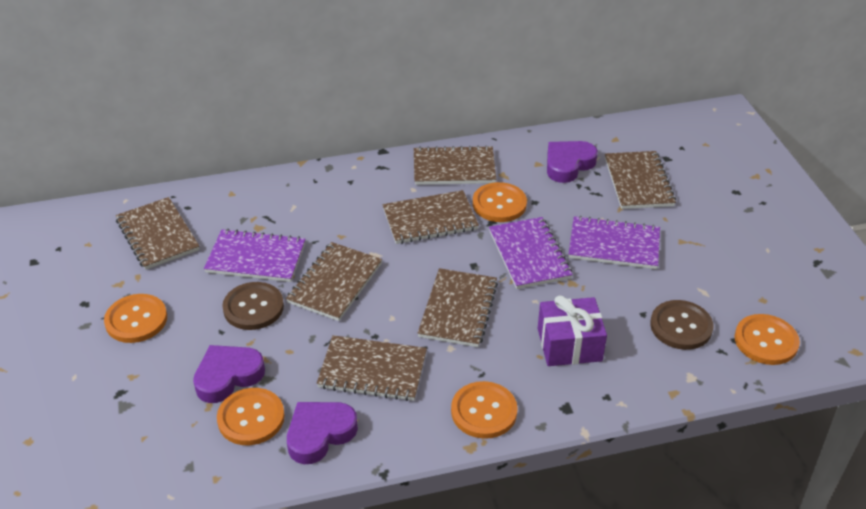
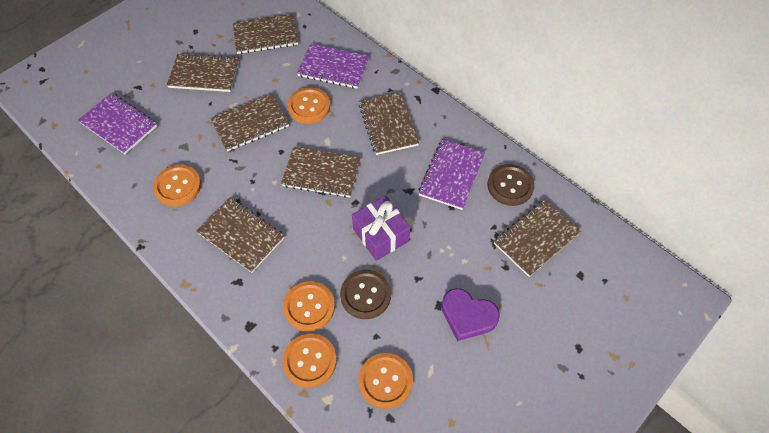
purple heart: [193,345,265,403] [287,402,358,464] [547,141,598,183] = 3 -> [441,288,500,341] = 1

